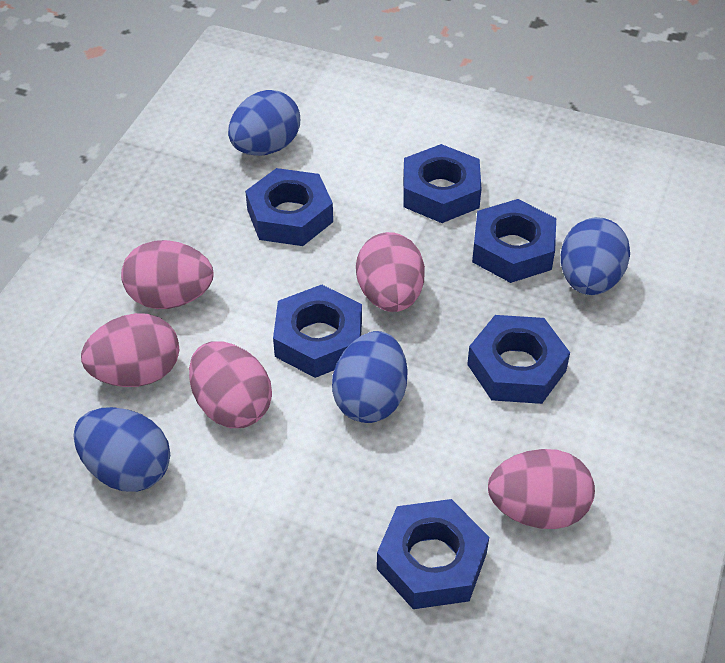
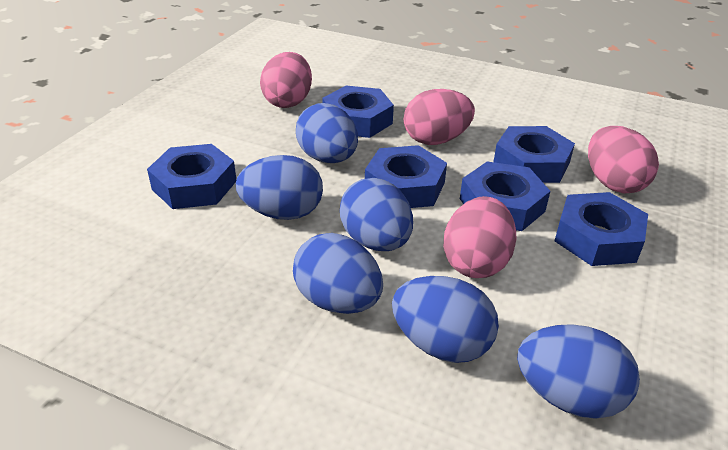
blue egg: [73,407,170,492] [228,90,300,156] [332,331,407,423] [561,217,630,295] = 4 -> [236,155,323,220] [293,233,383,314] [296,103,358,163] [340,178,413,251] [392,276,499,363] [517,324,640,419] = 6
pink egg: [81,313,179,387] [121,240,213,309] [189,341,272,428] [356,232,425,312] [488,449,595,529] = 5 -> [260,52,312,108] [404,89,475,145] [444,196,516,278] [588,126,659,193] = 4

